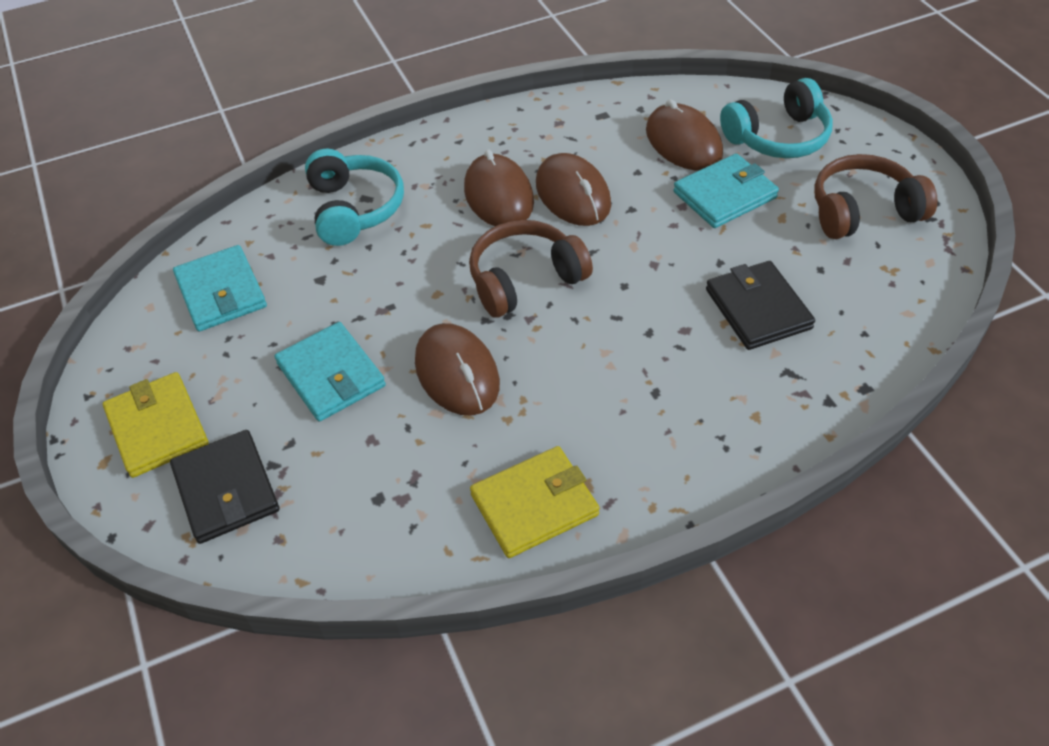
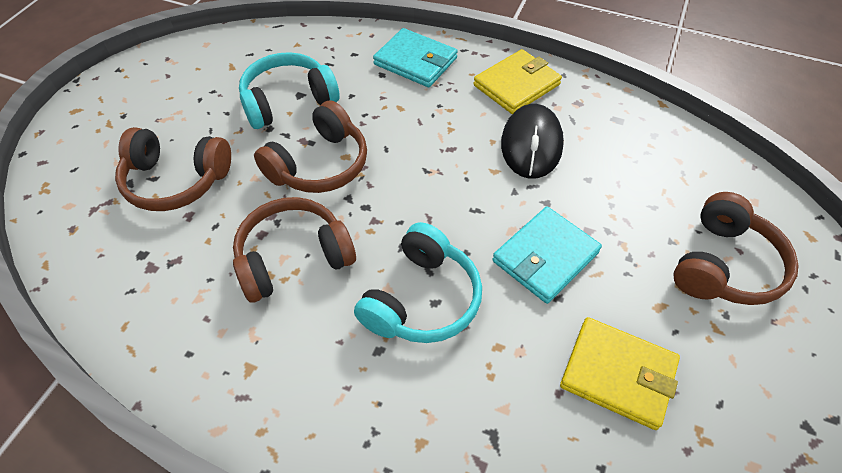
black mouse: none = 0 -> [501,104,564,179] = 1
black wallet: [170,430,279,544] [706,261,815,350] = 2 -> none = 0
brown headphones: [469,220,593,318] [814,154,938,239] = 2 -> [115,127,231,211] [233,197,356,303] [254,100,367,193] [673,192,799,305] = 4
brown mouse: [415,323,500,416] [464,150,534,226] [536,153,611,226] [646,99,723,171] = 4 -> none = 0
turquoise wallet: [173,245,267,332] [274,322,386,422] [673,153,779,228] = 3 -> [373,28,458,87] [492,206,602,304] = 2

